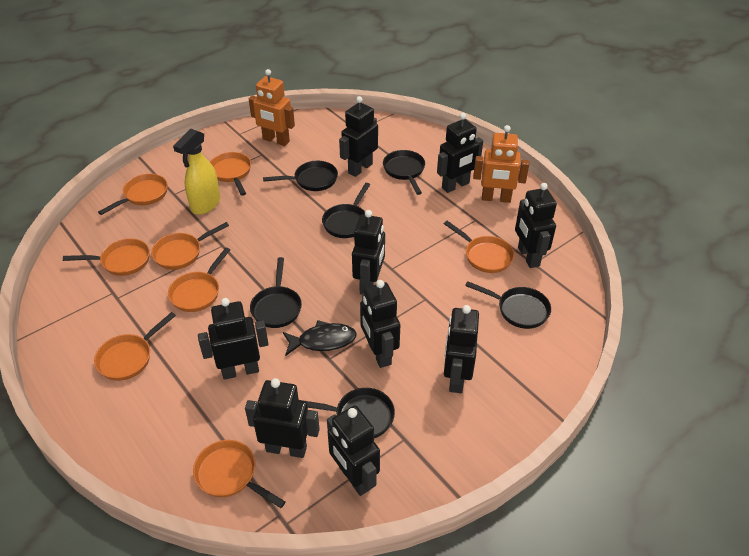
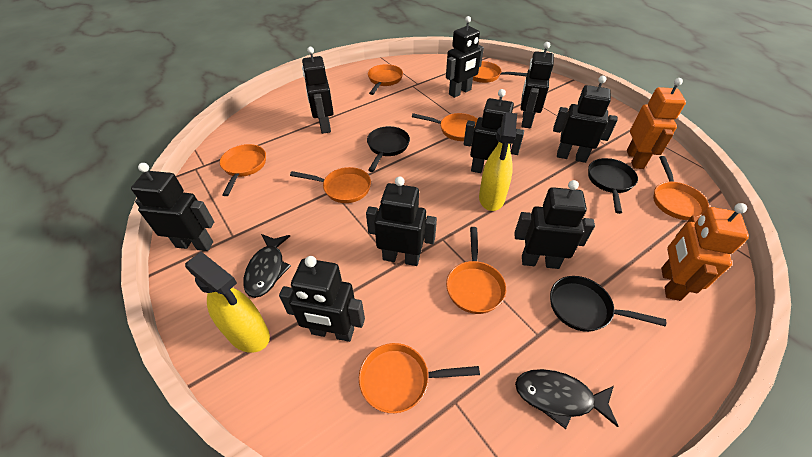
black fish: [283,320,357,356] = 1 -> [243,234,291,298] [515,369,619,429] = 2
black pan: [250,257,302,328] [263,161,338,191] [299,388,395,438] [322,183,370,238] [383,150,425,195] [465,281,551,329] = 6 -> [367,126,410,172] [550,276,666,332] [588,158,638,214] = 3
yellow spray bottle: [173,128,220,215] = 1 -> [185,252,270,353] [479,112,517,211] = 2

